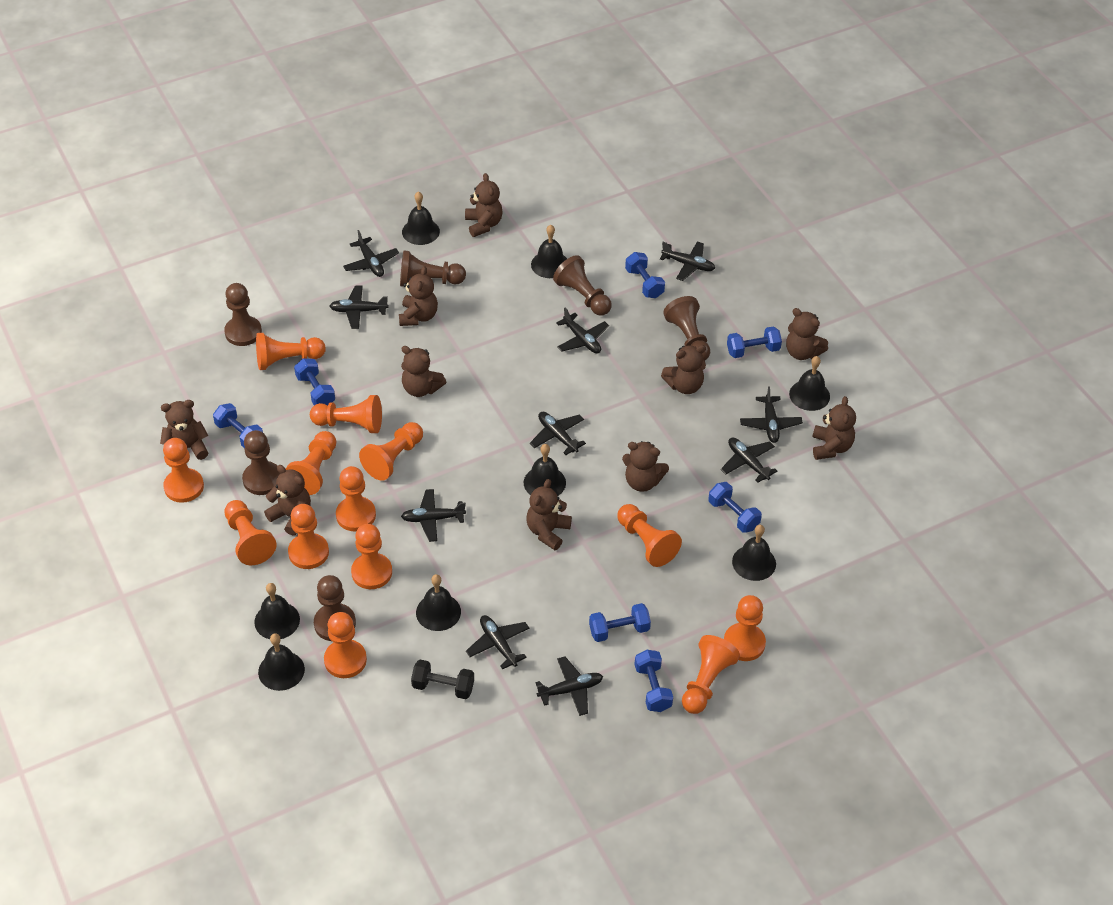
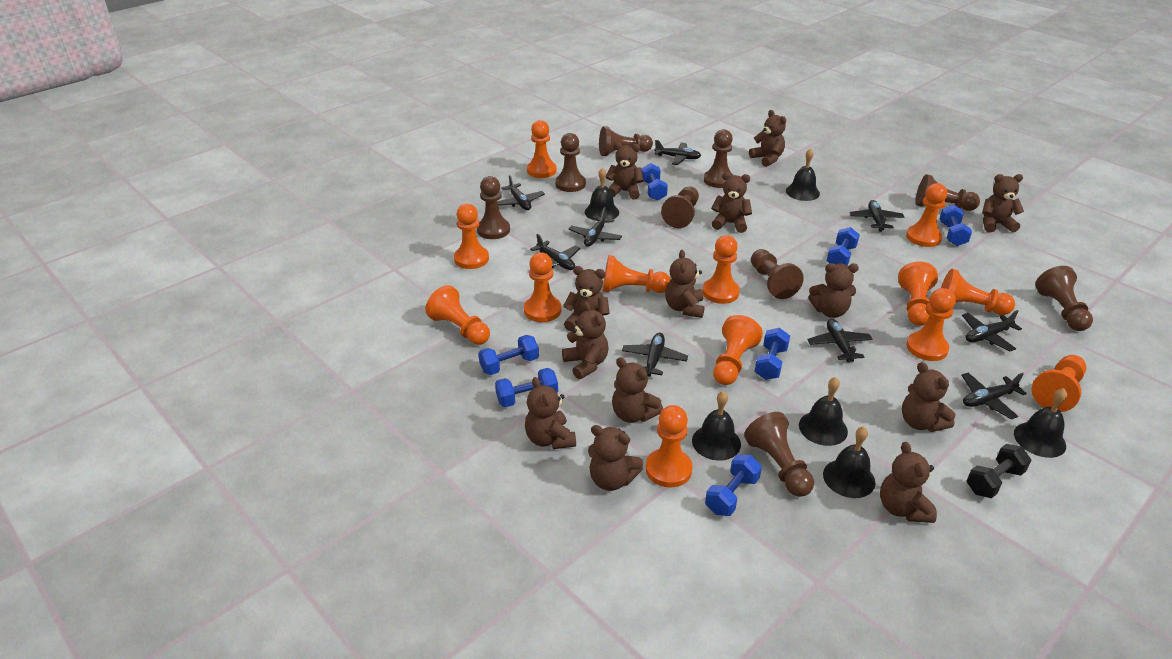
black bell: [254,583,300,639] [258,633,305,691] [402,191,440,245] [416,574,461,631] [524,444,566,496] [531,225,567,278] [732,525,776,581] [789,356,830,411] = 8 -> [585,168,619,221] [692,391,741,461] [786,149,820,201] [799,377,848,446] [823,426,875,498] [1014,388,1067,458] = 6
black plane: [330,285,389,329] [343,230,399,277] [401,489,466,542] [466,615,529,670] [530,412,586,455] [535,656,603,716] [556,308,609,354] [660,242,715,281] [721,438,778,483] [740,386,803,443] = 10 -> [497,175,545,210] [530,234,580,270] [568,207,622,247] [622,333,688,377] [654,140,701,165] [807,319,872,362] [849,200,904,232] [961,373,1027,419] [962,310,1022,351] = 9
brown pawn: [224,283,262,346] [242,430,280,495] [314,575,356,641] [400,250,466,287] [553,255,612,316] [663,296,710,360] = 6 -> [477,176,510,239] [555,133,586,192] [599,126,653,156] [661,186,699,228] [704,129,733,188] [744,412,814,497] [751,249,804,299] [915,174,980,211] [1035,266,1093,331] = 9
brown teddy bear: [160,400,208,460] [264,465,311,535] [399,266,438,326] [401,346,446,397] [465,173,503,237] [527,479,572,550] [622,441,669,492] [661,345,706,394] [786,308,828,360] [812,396,856,460] = 10 -> [525,377,576,449] [562,302,609,379] [563,266,610,333] [588,425,643,491] [606,142,644,199] [612,357,663,423] [665,250,705,318] [711,172,752,233] [749,110,786,167] [808,263,859,318] [880,442,937,523] [902,362,956,432] [982,174,1024,233] = 13

